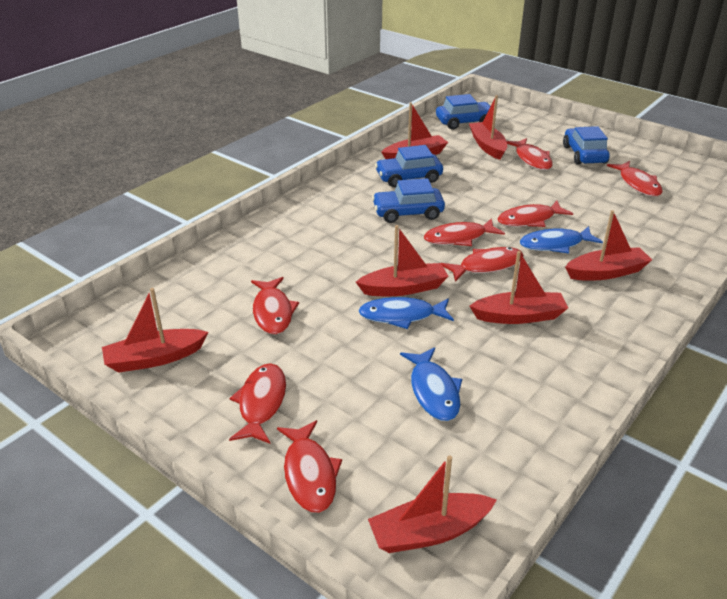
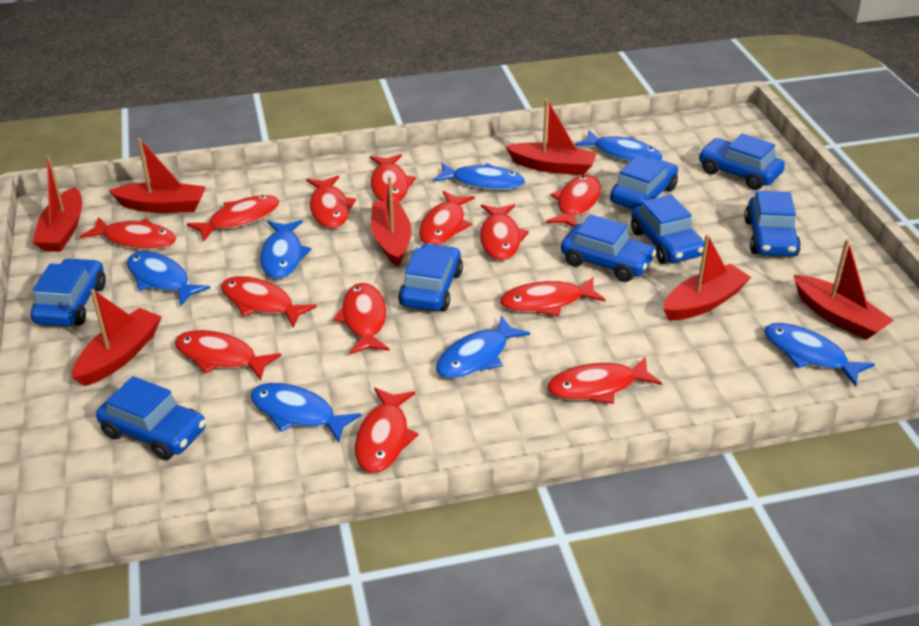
blue car: [372,178,445,223] [375,145,443,187] [436,94,491,130] [563,126,610,165] = 4 -> [30,258,106,326] [96,376,206,460] [398,243,463,311] [561,214,656,282] [610,155,678,209] [631,195,704,264] [699,134,785,190] [744,191,801,256] = 8
blue fish: [359,297,454,329] [400,347,462,421] [520,226,603,254] = 3 -> [127,251,210,306] [251,383,362,443] [260,220,311,279] [433,163,525,190] [436,315,530,378] [575,130,662,162] [764,323,875,386] = 7
red fish: [229,363,286,444] [251,277,299,334] [277,420,342,513] [424,218,505,246] [441,247,524,282] [497,201,573,227] [507,138,553,170] [607,161,663,197] = 8 -> [80,217,176,250] [175,330,282,381] [187,195,279,242] [221,276,317,327] [306,175,356,229] [333,283,390,355] [355,388,419,473] [370,154,416,202] [419,191,475,245] [480,204,529,261] [500,277,606,316] [546,175,601,227] [548,356,662,404] = 13

